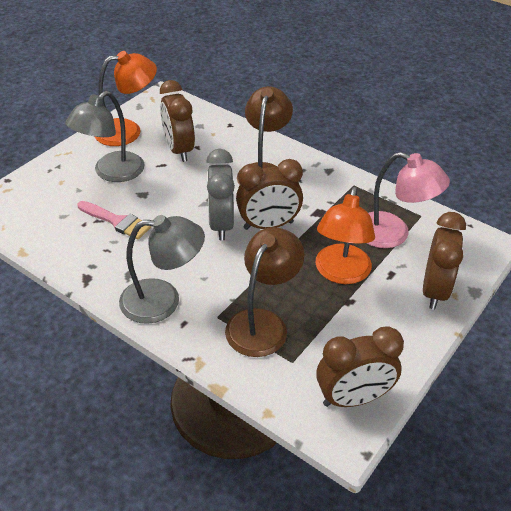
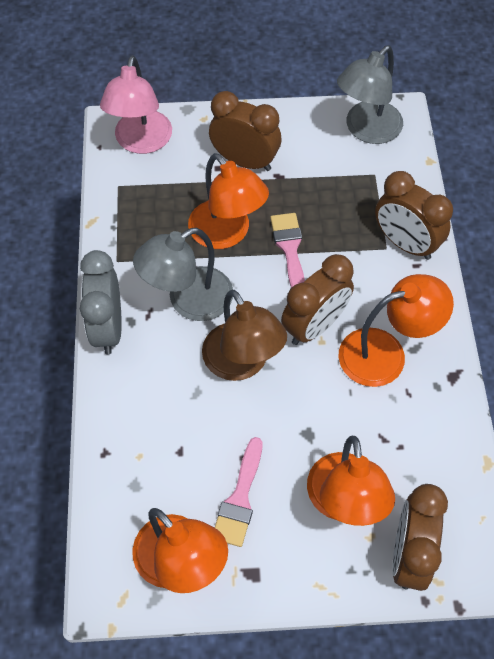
brown lamp: [225,227,304,357] [237,86,293,185] = 2 -> [202,290,287,381] = 1
orange lamp: [94,51,157,146] [315,186,375,284] = 2 -> [133,508,228,593] [188,153,269,249] [307,436,395,526] [338,274,454,387] = 4
pink brush: [77,201,152,240] = 1 -> [215,437,262,547] [270,213,305,288] = 2

